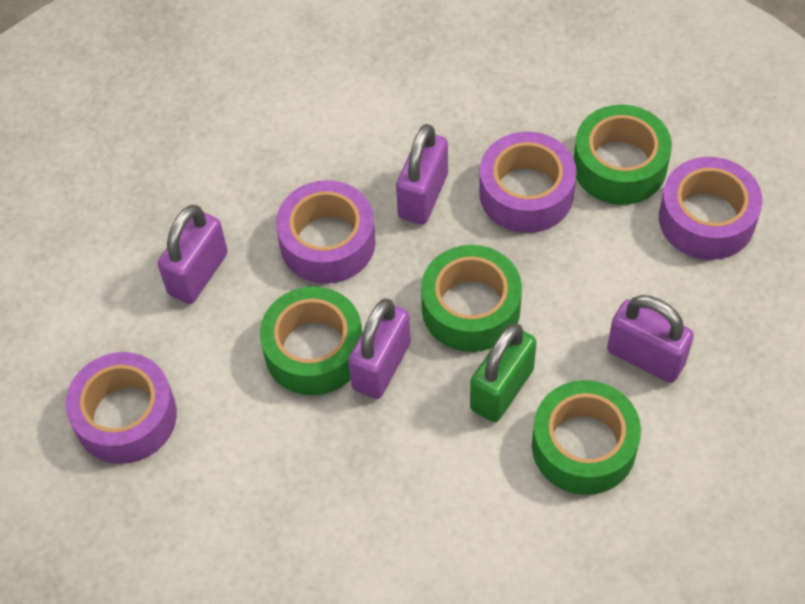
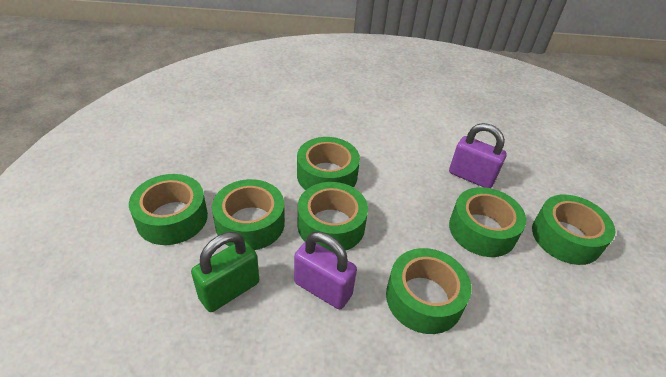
green tape: [260,286,362,395] [421,245,522,352] [532,380,641,495] [574,105,672,205] = 4 -> [129,174,208,245] [212,179,285,250] [297,137,360,190] [298,182,368,253] [386,248,472,334] [449,187,526,257] [532,195,615,265] = 7
purple padlock: [158,205,228,304] [348,299,411,399] [396,124,448,225] [607,295,694,383] = 4 -> [294,232,357,309] [449,123,507,188] = 2
purple tape: [65,352,177,464] [276,180,376,284] [479,132,576,233] [659,157,762,260] = 4 -> none = 0

